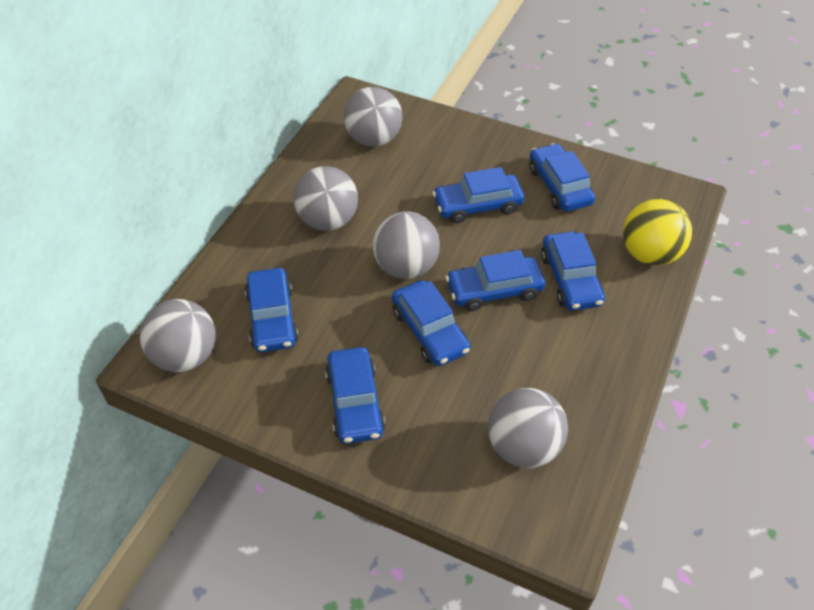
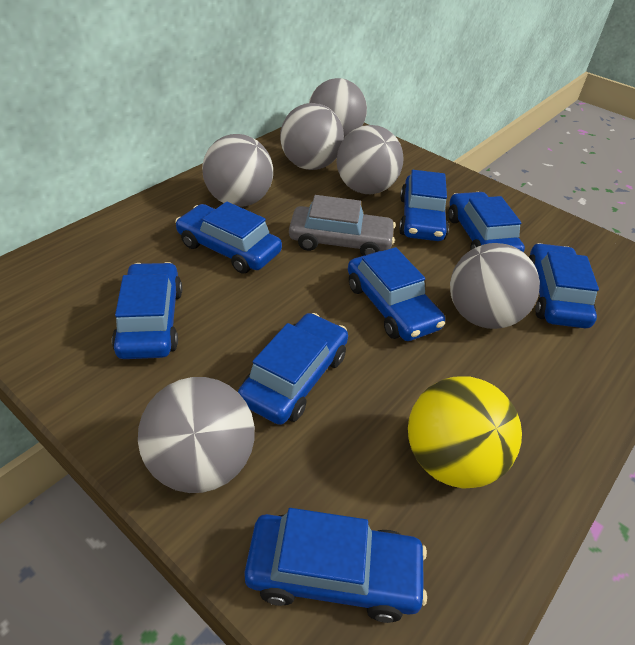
blue car: [245,268,299,353] [325,347,385,444] [392,280,470,366] [432,167,524,223] [446,250,545,311] [529,143,595,212] [541,231,605,311] = 7 -> [112,262,182,359] [175,202,282,274] [238,313,348,425] [244,508,427,623] [348,247,445,341] [399,170,449,241] [448,192,525,252] [529,243,599,328] = 8
grey ball: [140,299,216,372] [294,166,358,231] [344,87,402,147] [373,211,440,279] [488,388,568,468] = 5 -> [138,377,255,493] [202,134,273,207] [280,103,344,170] [309,78,367,138] [336,125,403,194] [450,243,540,329] = 6
grey car: none = 0 -> [289,195,396,256] = 1

